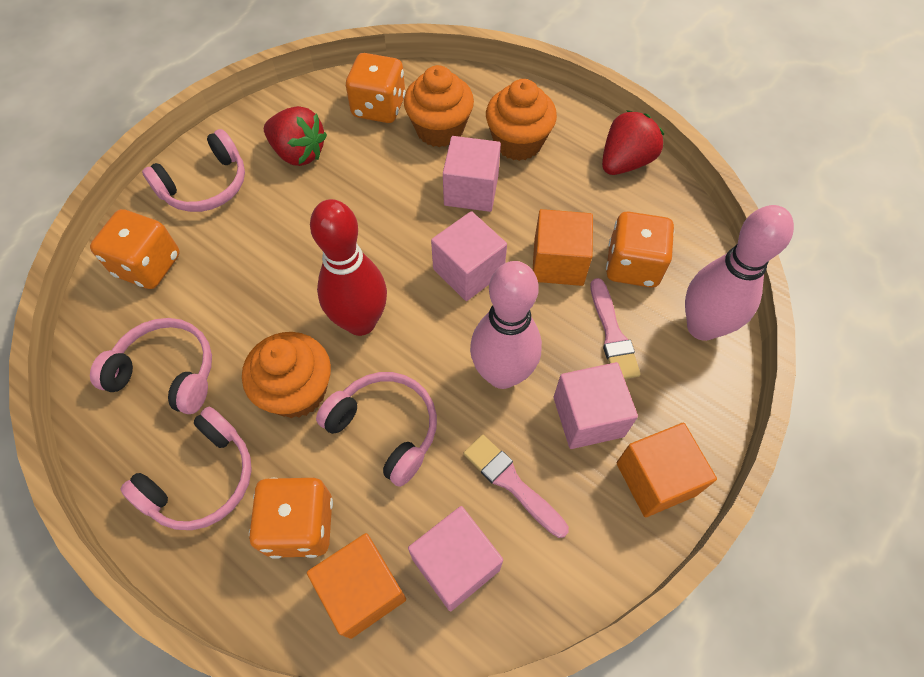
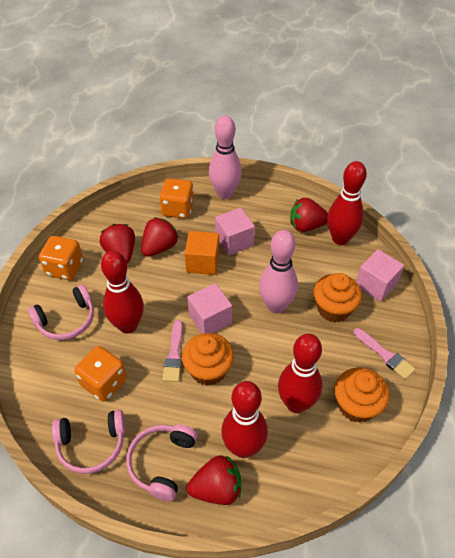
orange cube: [307,533,406,639] [533,209,593,286] [617,423,717,517] = 3 -> [184,231,219,275] = 1
orange dice: [90,209,180,289] [249,478,333,559] [346,53,406,123] [606,212,674,288] = 4 -> [39,236,83,280] [75,346,127,402] [159,178,194,219] = 3
pink cube: [408,506,503,611] [431,211,507,301] [443,136,501,212] [554,362,638,449] = 4 -> [187,283,232,334] [215,208,255,255] [356,249,404,302] = 3
pink headphones: [90,318,212,414] [120,407,252,530] [142,129,245,212] [316,372,437,487] = 4 -> [28,285,94,340] [52,410,125,474] [126,424,197,501] = 3
red bowling pin: [310,199,387,336] = 1 -> [101,251,144,334] [221,381,268,458] [278,334,322,413] [327,161,367,245] = 4
red strawberry: [264,106,327,166] [602,110,664,175] = 2 -> [100,224,135,263] [141,217,179,256] [187,455,241,505] [290,198,328,232] = 4

